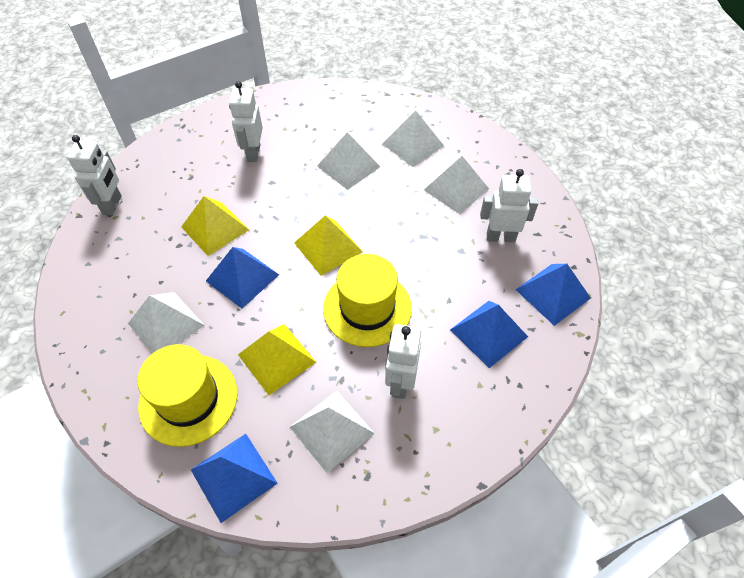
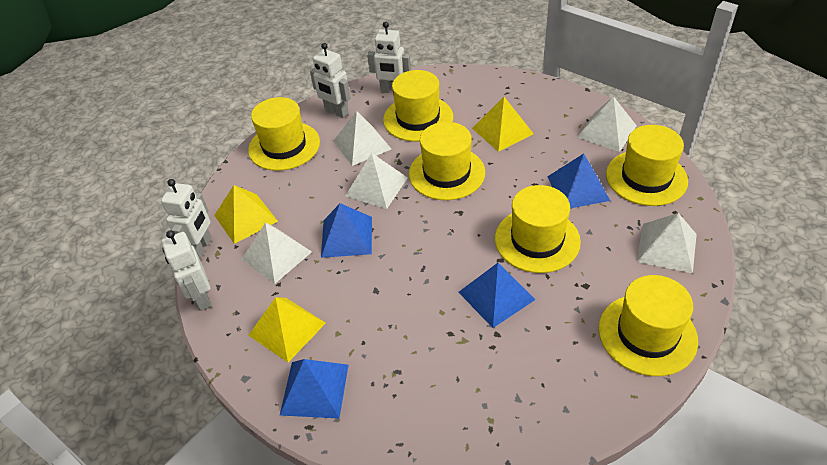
yellow hat: [137,344,237,447] [323,254,412,347] = 2 -> [248,97,320,171] [383,70,453,142] [409,122,485,200] [495,185,581,273] [598,275,698,376] [606,125,688,206] = 6

